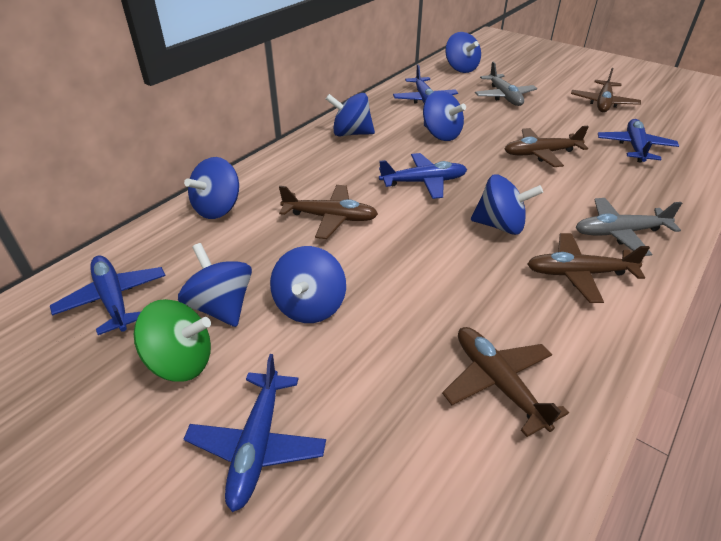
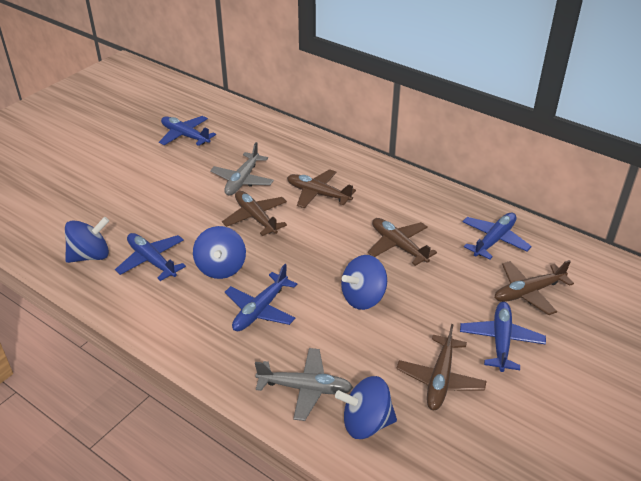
blue spinning top: [178,243,252,327] [184,157,239,219] [270,246,346,323] [326,93,375,137] [423,91,466,141] [445,32,481,73] [471,175,543,235] = 7 -> [65,217,109,263] [193,226,246,279] [335,376,397,439] [341,255,387,310] = 4
green spinning top: [134,299,211,382] = 1 -> none = 0

